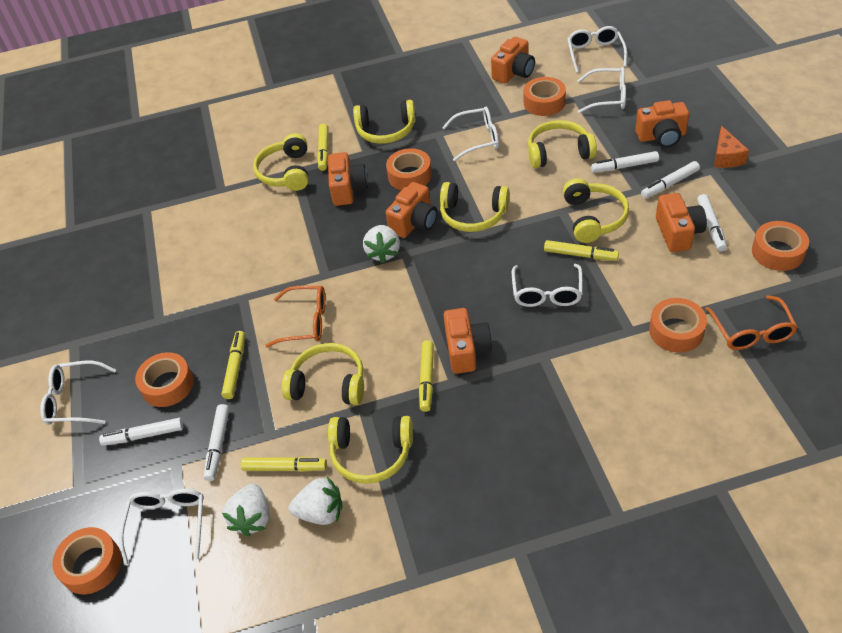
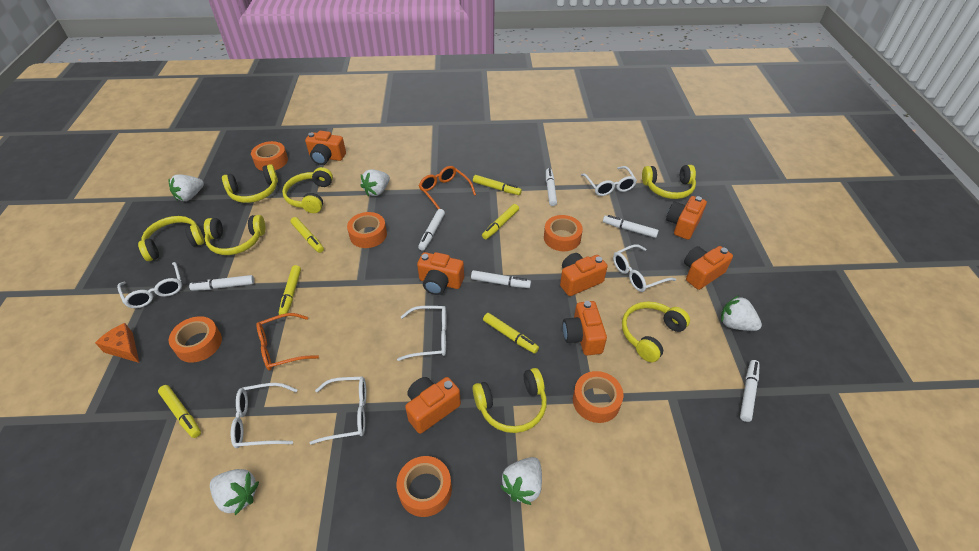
orange camera: [328,152,368,206] [386,182,438,238] [443,308,492,374] [491,37,535,84] [635,100,689,148] [656,193,707,252] = 6 -> [305,131,346,165] [405,377,461,434] [417,252,464,295] [560,253,608,296] [562,301,607,355] [666,196,707,240] [684,246,733,290] = 7
white marker: [99,418,183,446] [204,404,229,481] [591,151,659,173] [641,161,700,198] [697,194,727,251] = 5 -> [189,275,254,291] [418,209,445,251] [471,270,531,288] [546,168,557,206] [603,215,659,238] [740,360,760,422] = 6
white strawberry: [222,484,270,537] [288,477,342,525] [363,225,400,264] = 3 -> [168,174,204,201] [210,469,259,515] [360,169,390,196] [500,457,542,505] [721,295,762,331] = 5
yellow marker: [222,331,245,399] [241,457,327,472] [317,124,329,171] [419,340,434,412] [544,240,619,261] = 5 -> [158,385,201,438] [279,265,301,315] [291,217,324,253] [473,175,522,195] [482,204,519,239] [483,313,539,353] = 6

